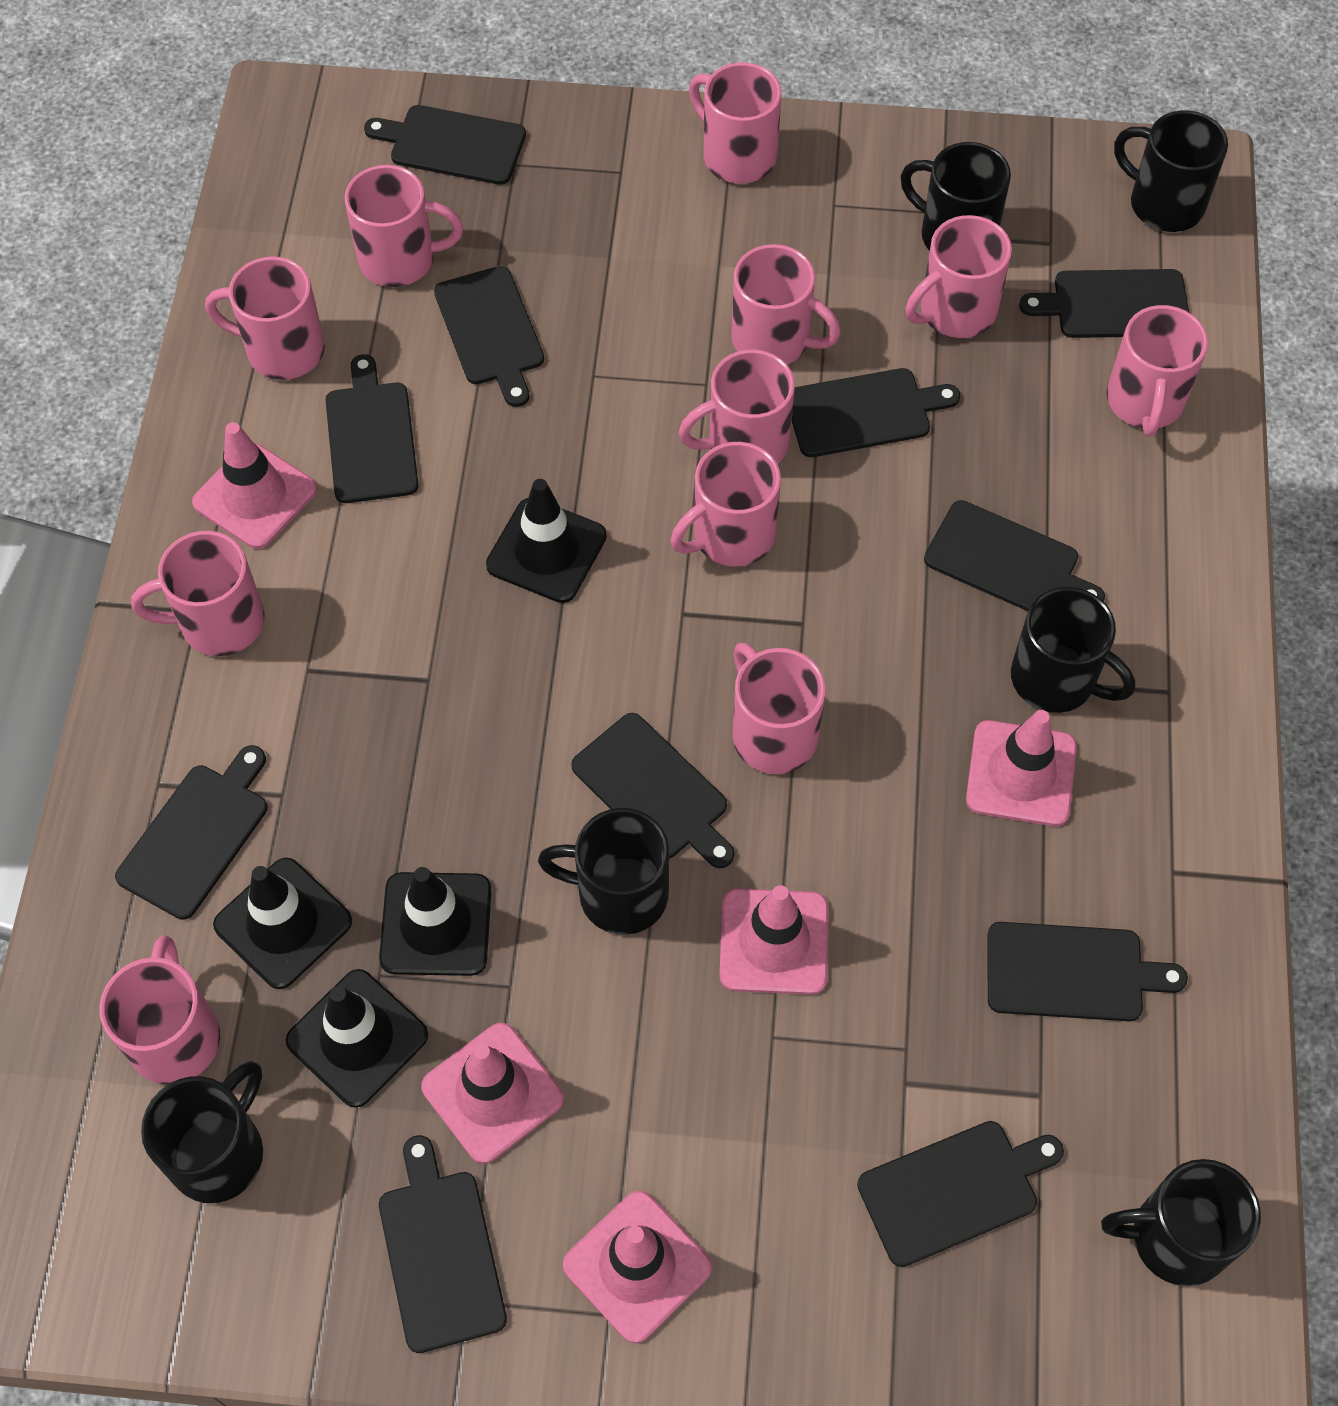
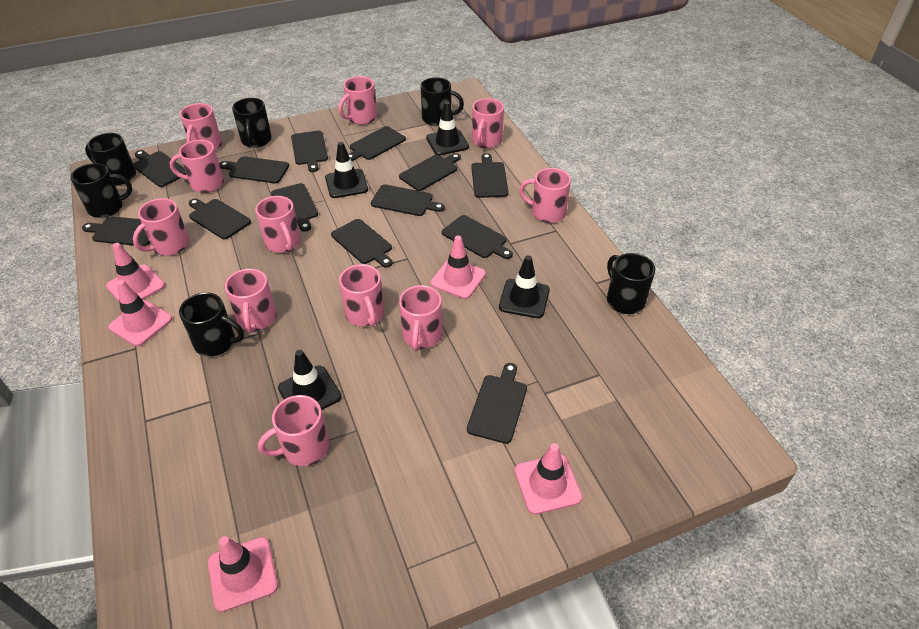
black cutting board: [115,745,268,920] [326,354,419,503] [364,105,526,185] [379,1135,507,1353] [434,266,544,407] [571,713,735,868] [792,368,960,457] [857,1121,1064,1267] [924,500,1105,611] [987,922,1188,1021] [1019,269,1189,338] = 11 -> [82,216,150,246] [133,150,186,187] [189,199,251,239] [219,156,289,183] [271,183,318,232] [291,131,328,172] [331,219,393,267] [348,126,406,161] [371,184,445,216] [399,153,461,191] [442,215,513,259] [467,363,527,444] [471,153,509,198] = 13

